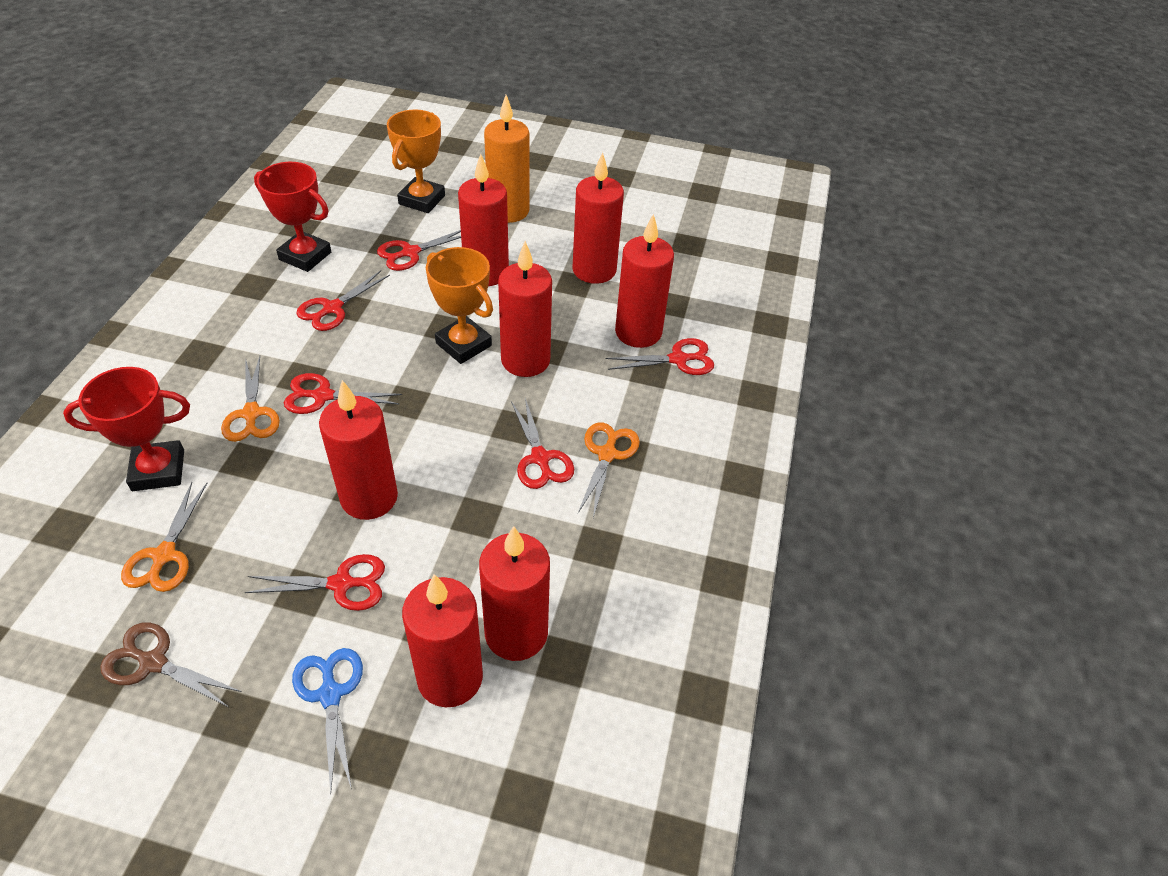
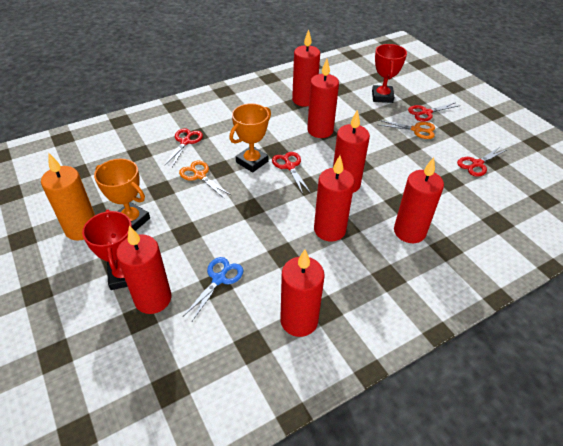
brown scissors: [100,623,242,708] = 1 -> none = 0
orange scissors: [121,482,207,592] [221,356,280,442] [578,422,640,518] = 3 -> [179,161,232,199] [379,120,435,139] = 2
red scissors: [245,554,385,611] [284,373,402,414] [296,271,390,331] [377,230,461,271] [511,398,574,489] [606,338,714,375] = 6 -> [164,128,203,167] [272,152,311,194] [408,102,460,121] [457,146,508,177] = 4

